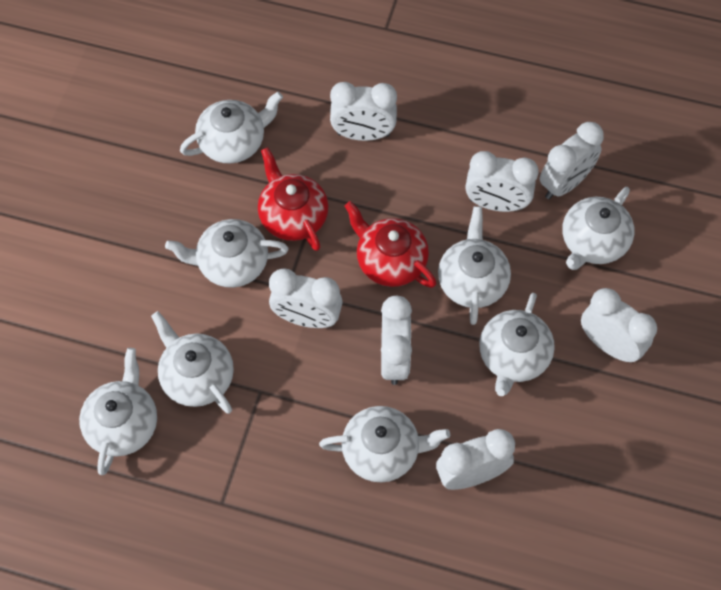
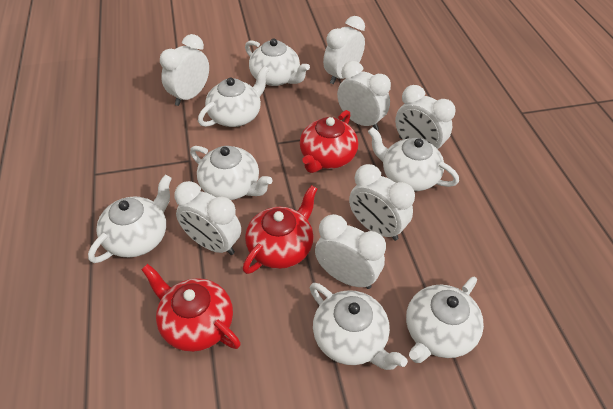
red teapot: [258,147,328,251] [345,201,436,288] = 2 -> [141,264,241,352] [243,185,317,274] [300,110,358,173] = 3
white teapot: [79,348,157,475] [151,311,234,414] [165,219,289,288] [180,92,283,164] [319,406,450,483] [438,206,511,325] [479,293,555,396] [562,187,635,270] = 8 -> [88,175,172,263] [190,146,273,200] [198,66,269,127] [245,38,310,86] [310,283,408,370] [368,127,459,191] [406,277,484,363] = 7

